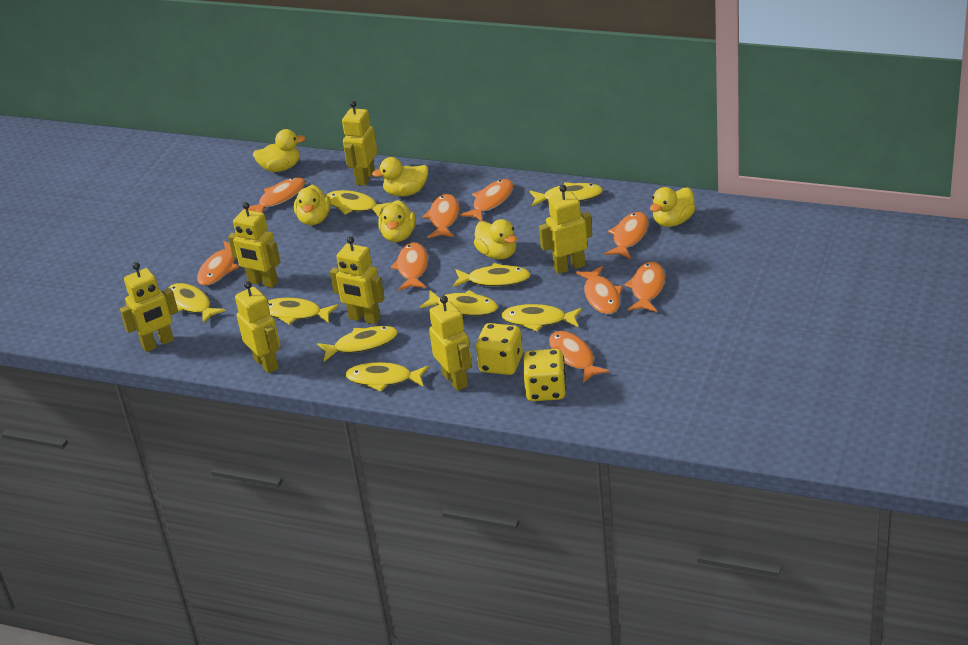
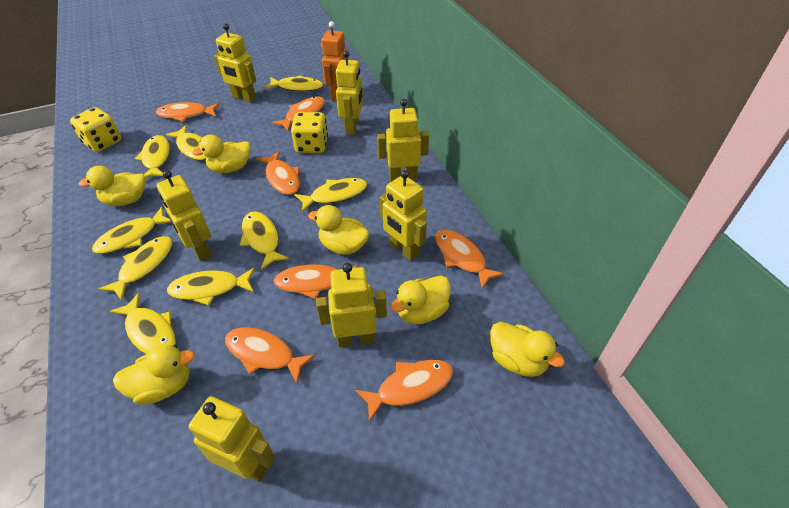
orange fish: [197,241,239,286] [243,177,305,213] [390,243,428,291] [422,194,459,238] [460,179,513,221] [549,331,609,383] [576,266,623,314] [604,212,649,259] [624,261,665,312] = 9 -> [156,102,220,122] [225,327,315,383] [257,151,300,195] [272,96,325,131] [274,264,358,299] [355,360,453,422] [435,230,504,289] = 7
orange robot: none = 0 -> [321,21,348,102] = 1

